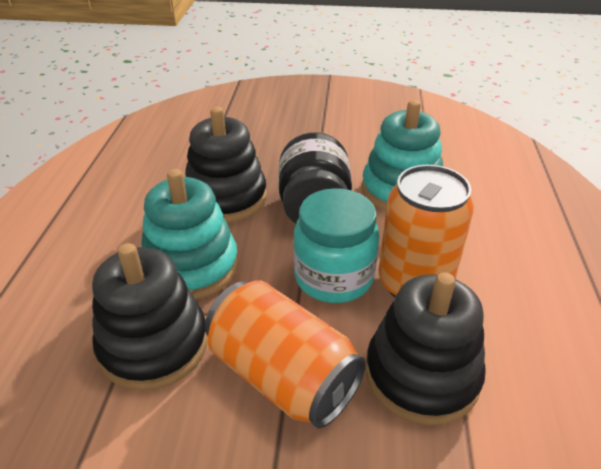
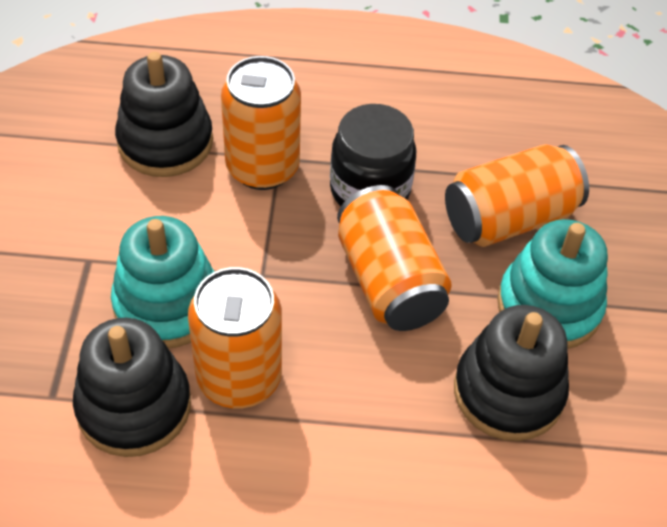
orange can: [205,280,366,429] [379,165,474,297] = 2 -> [188,267,282,409] [221,56,301,190] [337,185,452,331] [445,144,589,247] = 4
turquoise jar: [293,188,379,303] = 1 -> none = 0

